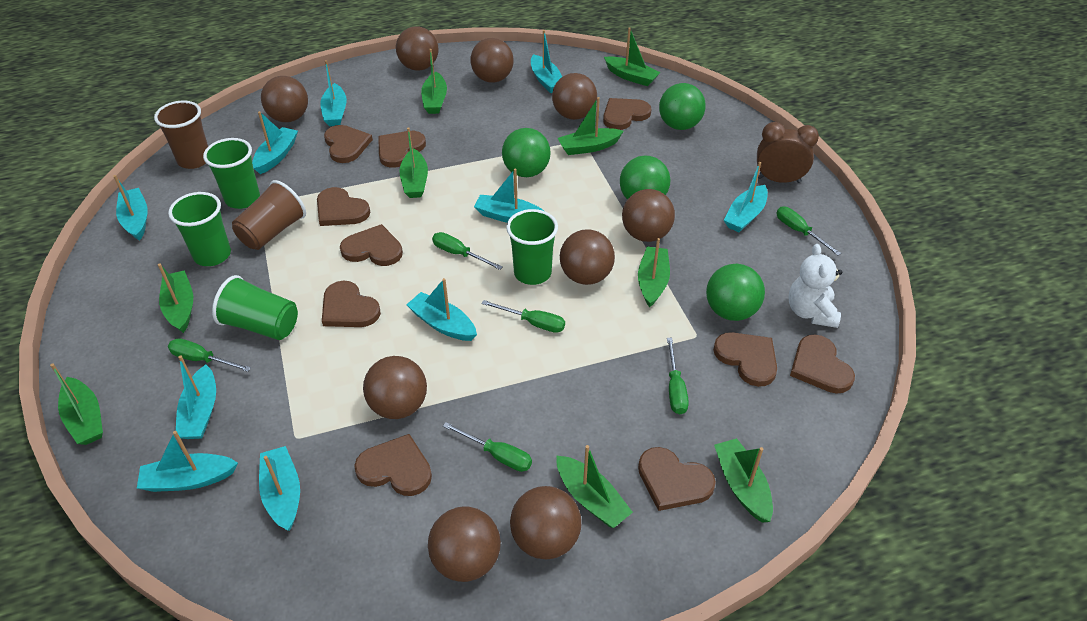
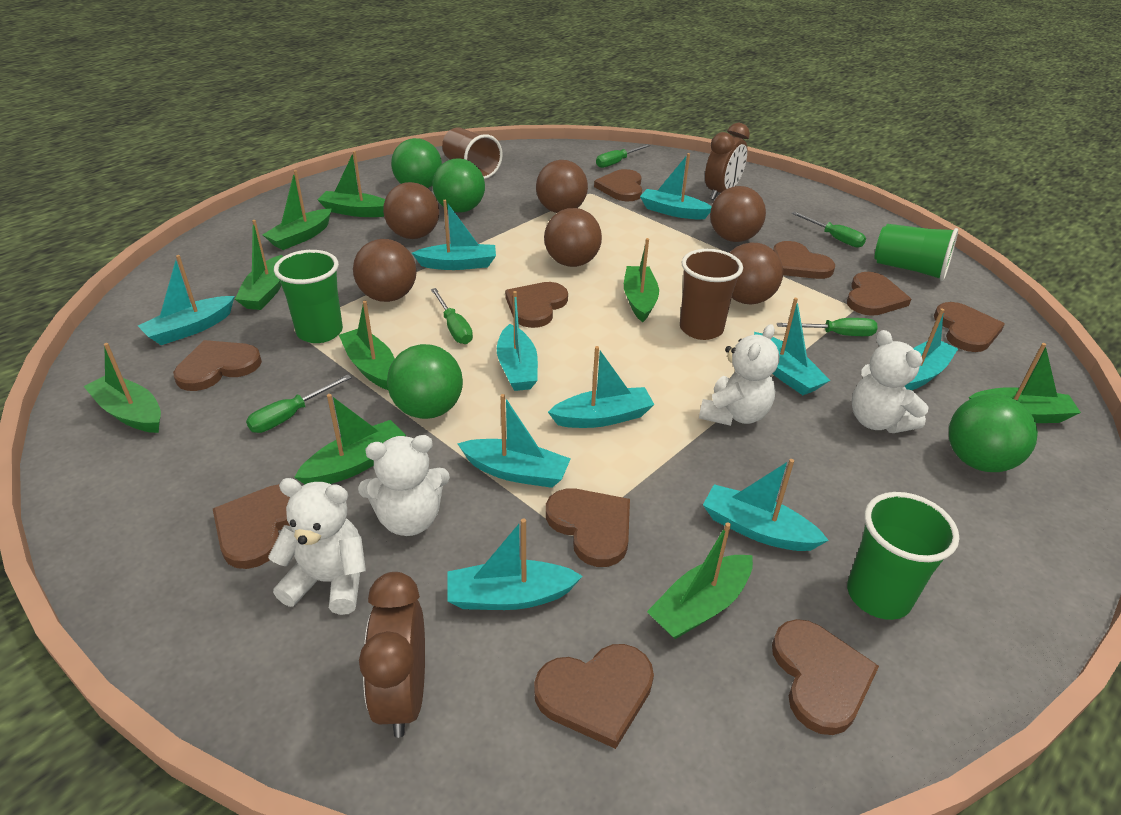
brown ball: [261,76,308,122] [363,356,427,419] [396,26,438,71] [428,506,501,582] [470,38,514,83] [510,486,581,560] [552,73,597,120] [560,229,615,285] [622,189,675,242] = 9 -> [353,239,417,302] [383,182,440,239] [536,160,588,213] [544,208,602,267] [710,186,766,242] [730,243,783,305] = 6
brown clock: [757,122,819,183] = 1 -> [359,572,425,738] [705,123,750,200] = 2
green cup: [168,192,231,266] [203,138,260,209] [212,275,298,340] [506,209,558,285] = 4 -> [274,250,343,343] [847,492,959,620] [874,224,958,281] = 3
green screwdriver: [168,338,251,372] [432,232,503,270] [443,422,532,472] [481,300,565,333] [667,338,689,414] [777,207,841,256] = 6 -> [246,375,352,433] [431,288,473,344] [596,144,651,168] [777,318,878,336] [791,212,866,248] = 5
white teddy bear: [788,244,843,328] = 1 -> [268,478,366,615] [358,435,450,536] [699,324,779,426] [852,330,929,433] = 4

